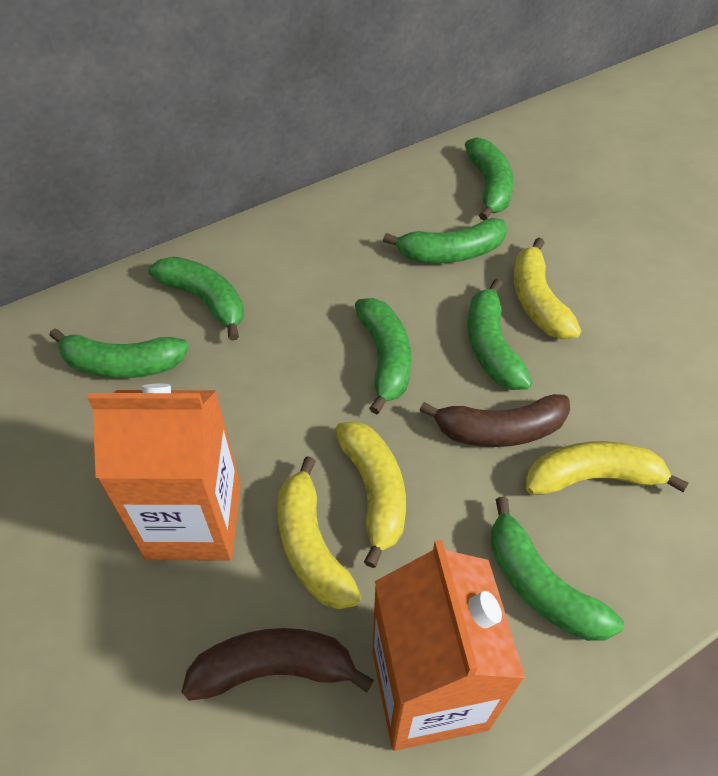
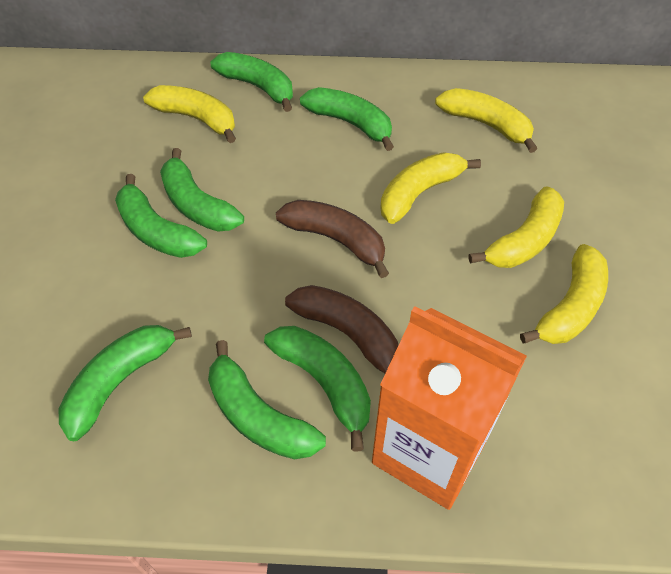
orange carton: [87,384,240,560] [372,540,525,751] = 2 -> [372,306,527,510] = 1
yellow banana: [277,456,361,609] [335,421,406,568] [514,237,581,339] [526,441,688,495] = 4 -> [143,85,236,143] [380,152,481,224] [435,88,537,153] [469,186,564,268] [520,244,608,344] = 5

